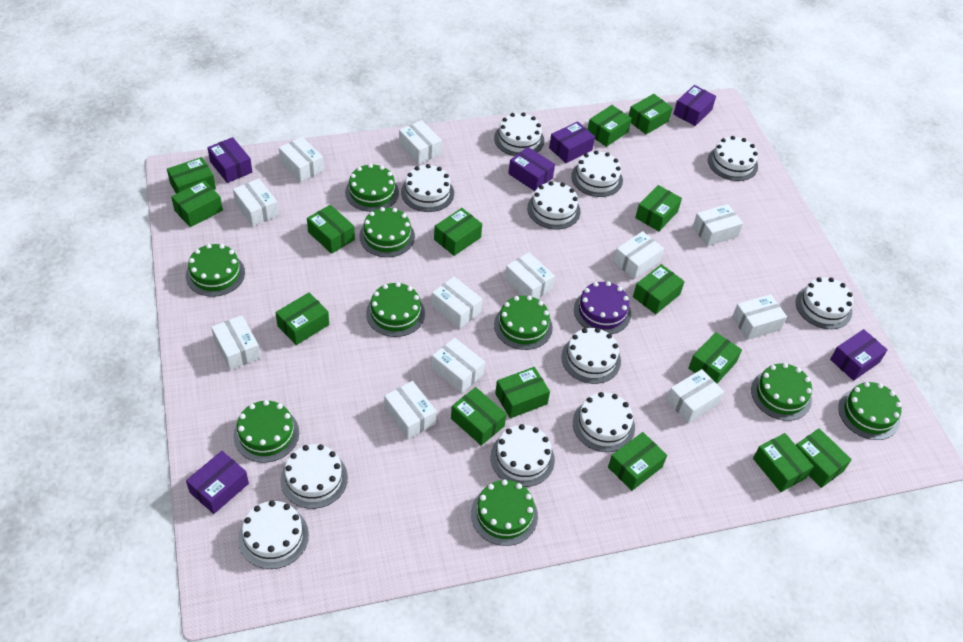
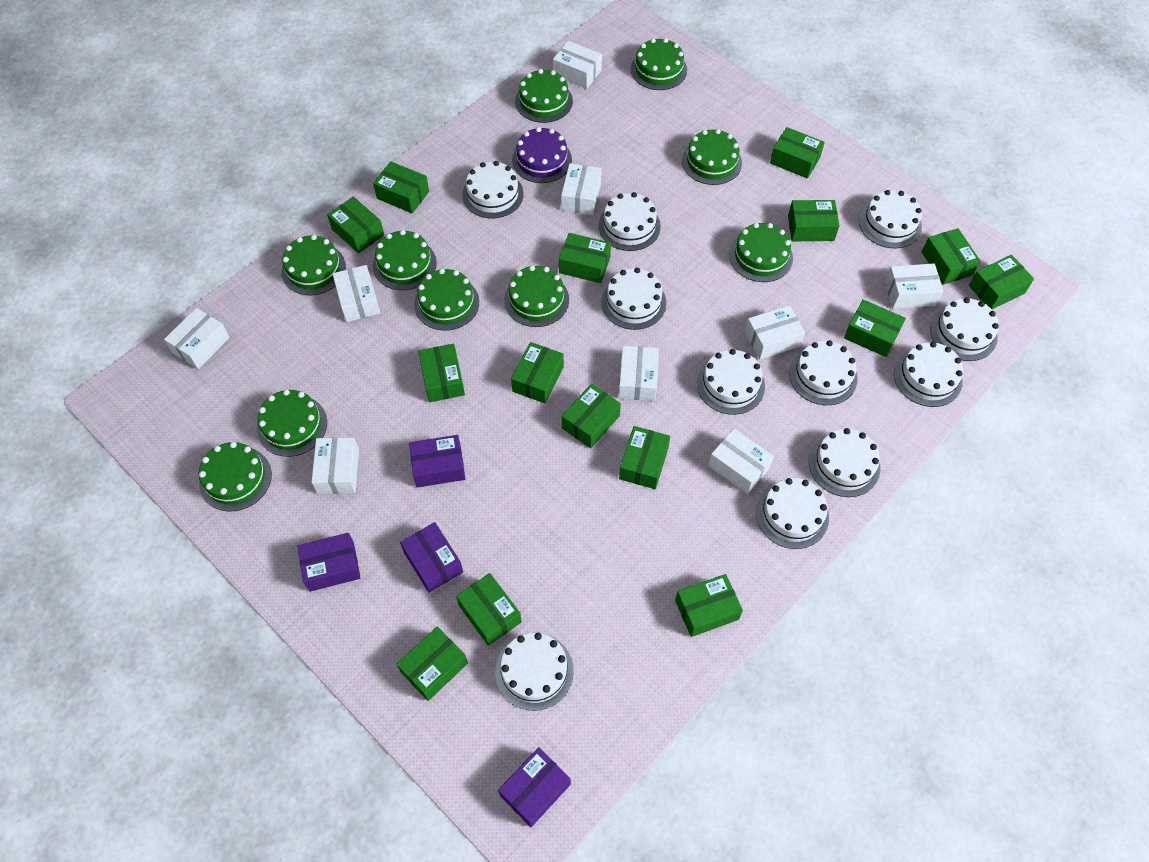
green cake: [186,244,245,297] [233,400,299,463] [345,164,399,212] [359,207,415,257] [366,282,425,337] [471,479,538,546] [494,295,553,350] [751,363,812,421] [838,382,902,440] = 9 -> [199,442,272,512] [257,389,327,457] [281,235,346,295] [373,230,437,290] [414,269,479,331] [504,265,569,327] [515,69,573,123] [631,38,687,90] [682,129,742,185] [729,223,793,282] = 10
purple box: [186,451,249,514] [207,137,252,183] [508,147,555,191] [549,121,595,163] [673,85,716,126] [830,329,888,381] = 6 -> [297,533,361,592] [400,522,463,593] [409,435,465,488] [498,747,571,827] = 4
white box: [211,315,261,370] [233,179,279,226] [279,137,324,182] [384,381,437,439] [399,120,442,164] [431,277,482,329] [431,338,485,393] [505,252,555,299] [613,231,664,279] [666,369,724,423] [693,204,743,246] [732,294,787,340] = 12 -> [164,308,230,369] [311,437,359,494] [333,265,380,322] [553,41,602,89] [561,163,602,215] [619,346,659,401] [708,429,774,494] [745,305,805,360] [885,264,943,309] = 9

